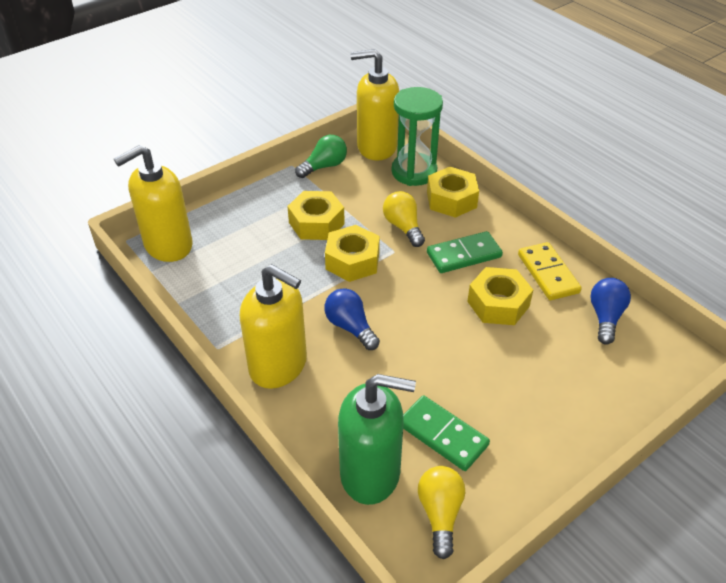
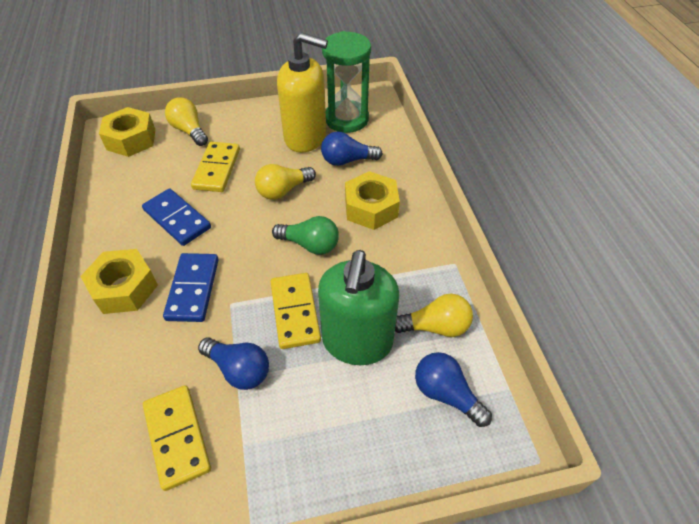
blue domino: none = 0 -> [142,188,211,246] [163,253,219,322] = 2
blue light bulb: [325,288,380,350] [590,278,631,345] = 2 -> [198,337,269,390] [321,132,383,166] [415,352,492,427] = 3
green domino: [403,395,490,471] [427,231,503,273] = 2 -> none = 0
yellow domino: [518,242,582,300] = 1 -> [143,385,211,491] [191,142,240,192] [270,273,321,349] = 3
yellow light bulb: [383,191,425,247] [418,466,465,559] = 2 -> [165,97,208,146] [255,164,316,200] [395,294,473,337] = 3
yellow nut: [287,191,345,240] [325,225,380,282] [427,167,479,218] [467,267,533,325] = 4 -> [80,249,158,314] [99,107,155,157] [345,171,400,230] = 3
yellow soap dispenser: [114,145,193,262] [240,264,307,389] [350,49,399,160] = 3 -> [277,32,328,153] = 1

